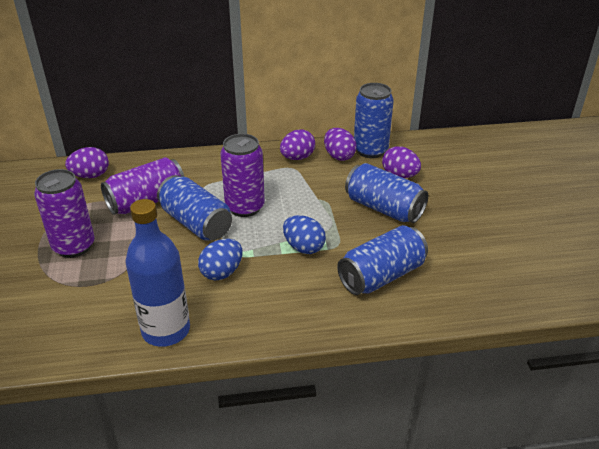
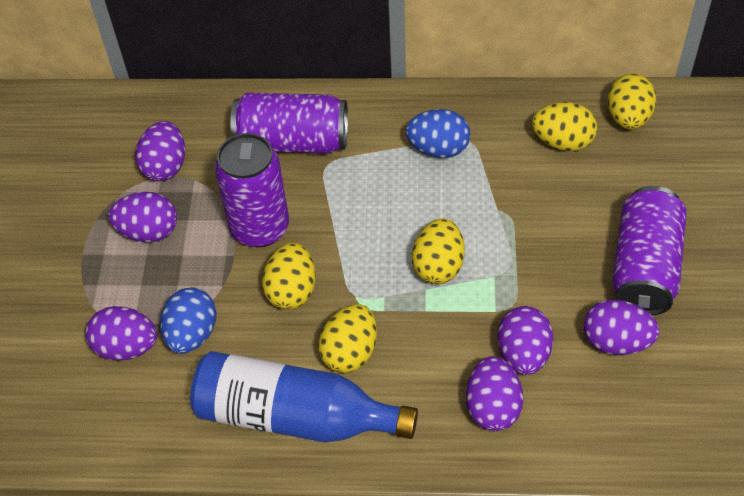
blue can: [157,175,232,241] [337,225,428,295] [345,163,428,223] [354,83,394,158] = 4 -> none = 0
purple egg: [65,147,109,178] [280,129,315,160] [324,128,357,161] [382,146,421,178] = 4 -> [86,306,157,361] [108,192,177,242] [135,121,185,181] [466,356,524,431] [498,306,553,375] [584,299,659,355] = 6
yellow egg: none = 0 -> [262,243,316,310] [318,304,377,373] [412,219,465,284] [532,102,597,151] [607,73,656,129] = 5

